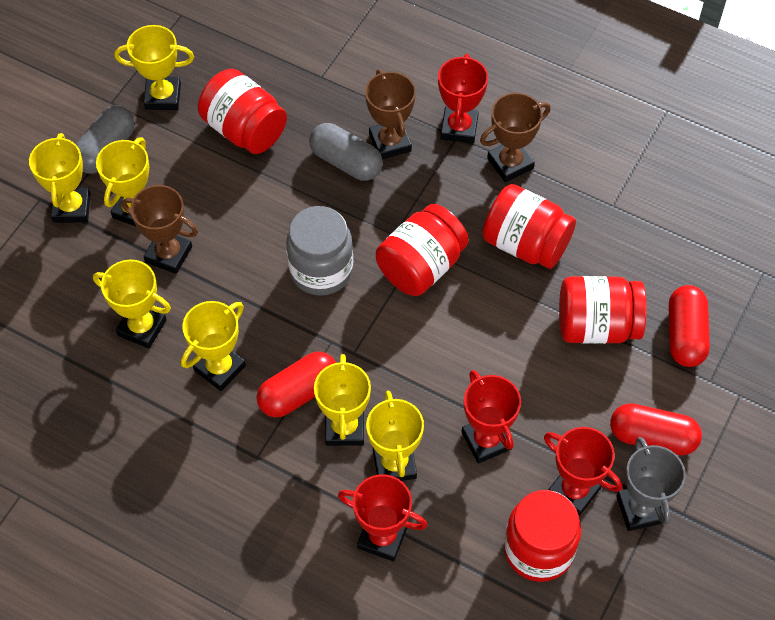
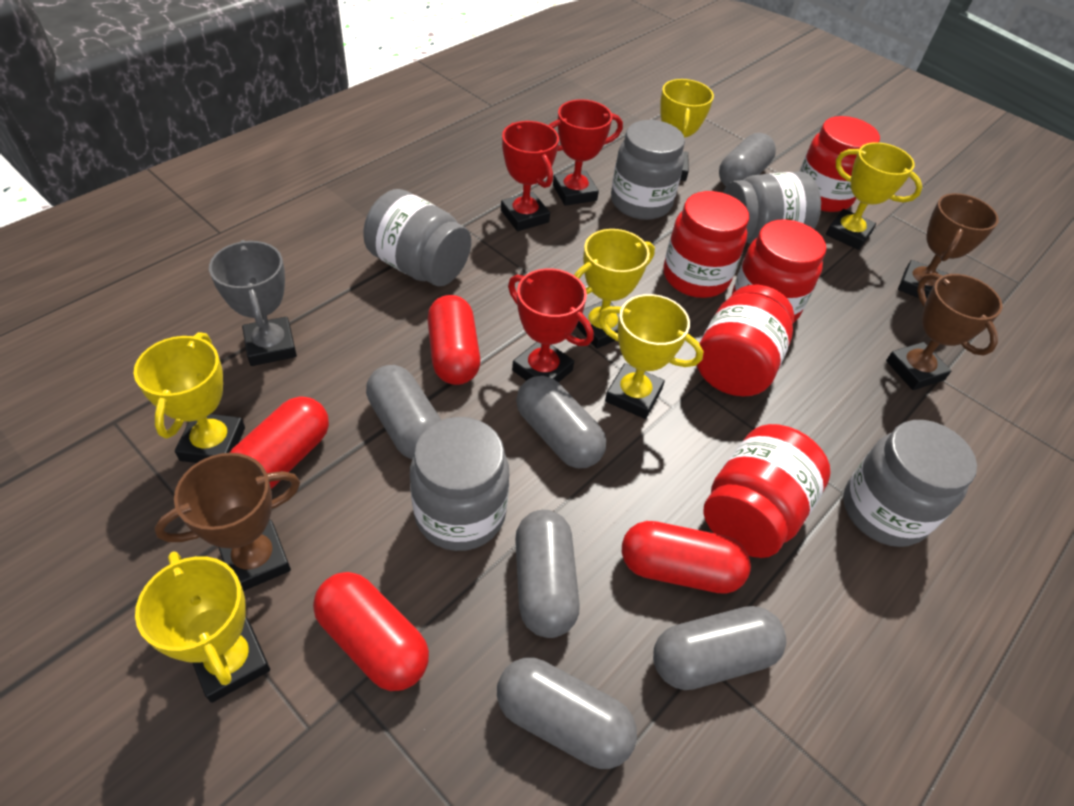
grey capsule: [76,105,135,174] [309,123,383,181] = 2 -> [366,365,441,460] [497,658,637,769] [515,510,580,638] [516,376,606,468] [653,606,786,690] [719,133,776,186] = 6
grey jar: [286,206,353,296] = 1 -> [363,189,471,286] [410,417,509,551] [611,120,685,220] [723,172,821,244] [844,420,977,547] = 5
red capsule: [257,352,336,417] [610,403,702,455] [669,285,710,367] = 3 -> [229,396,329,489] [313,572,429,691] [427,295,480,385] [622,521,751,594] = 4
red trophy: [338,474,428,561] [438,54,488,144] [462,370,521,464] [544,427,622,516] = 4 -> [501,121,559,231] [508,268,593,383] [548,99,623,206] = 3
yellow trophy: [29,133,91,223] [93,260,171,349] [96,137,149,226] [114,25,194,110] [181,301,246,391] [314,354,371,446] [366,391,424,481] = 7 -> [133,332,245,463] [135,551,270,703] [574,229,655,349] [598,294,703,419] [660,79,714,181] [826,142,922,250] = 6

